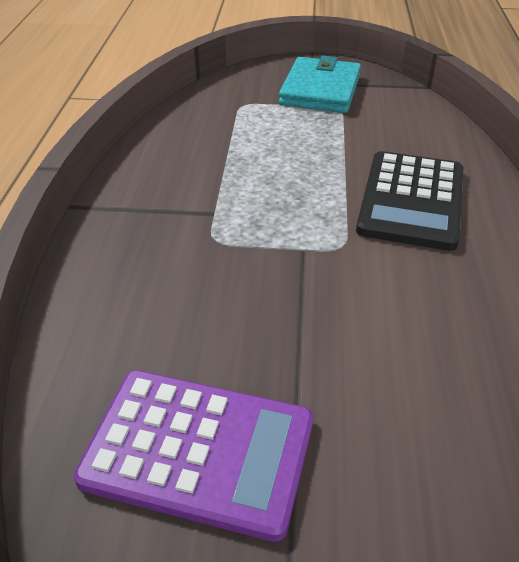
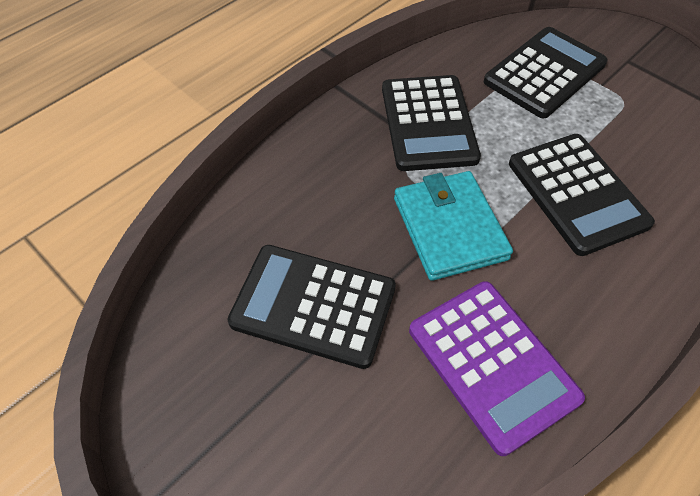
black calculator: [356,151,464,251] = 1 -> [228,245,396,369] [382,75,481,171] [484,27,608,119] [509,134,655,256] = 4

